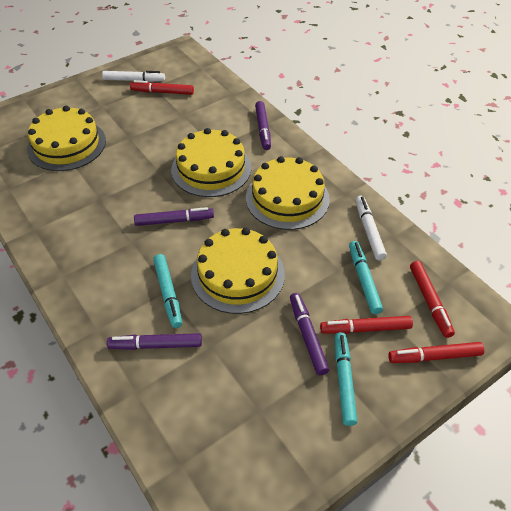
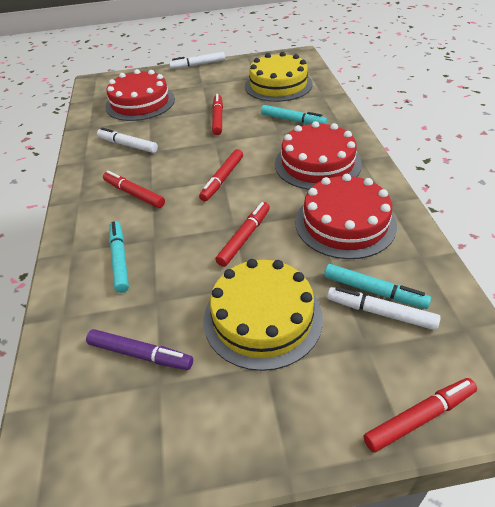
purple marker: [107,333,202,350] [134,207,214,226] [255,101,271,150] [290,293,329,375] = 4 -> [86,329,193,370] = 1
red cake: none = 0 -> [105,69,175,121] [275,121,362,190] [295,174,397,259] = 3
red marker: [130,80,194,95] [320,316,413,334] [388,342,484,363] [410,261,455,338] = 4 -> [103,171,165,208] [199,149,243,201] [212,94,223,135] [215,202,270,267] [363,378,477,453] = 5
white marker: [102,71,165,82] [355,196,387,260] = 2 -> [97,127,158,153] [169,52,225,69] [327,287,441,330] = 3
yellow cake: [27,106,106,171] [171,128,251,197] [191,228,285,314] [246,156,330,230] = 4 -> [204,259,323,371] [245,52,313,102] = 2

